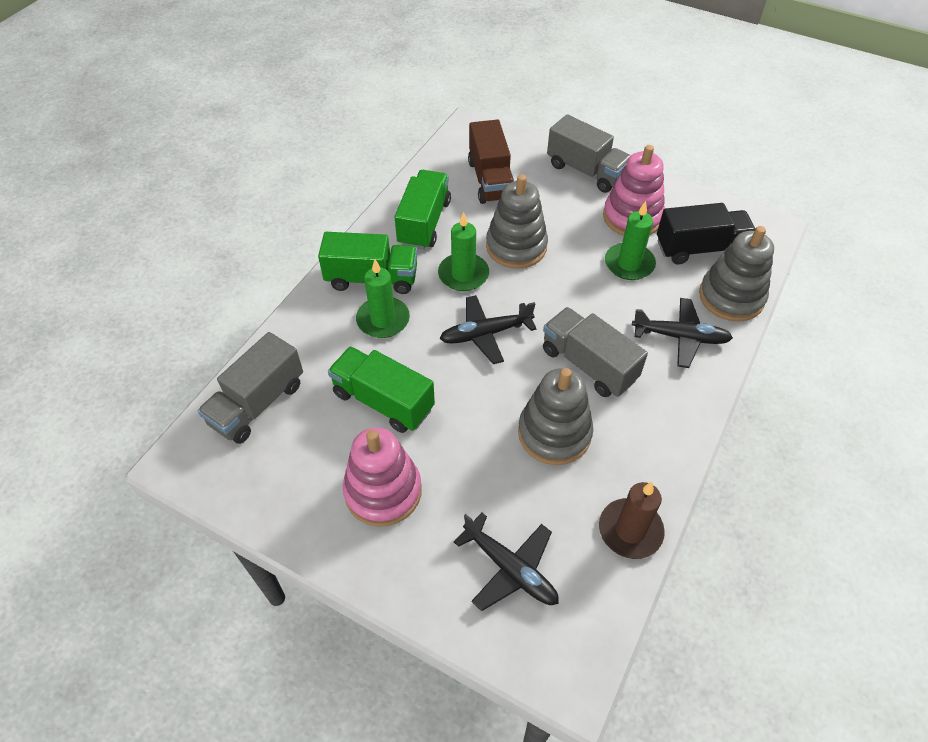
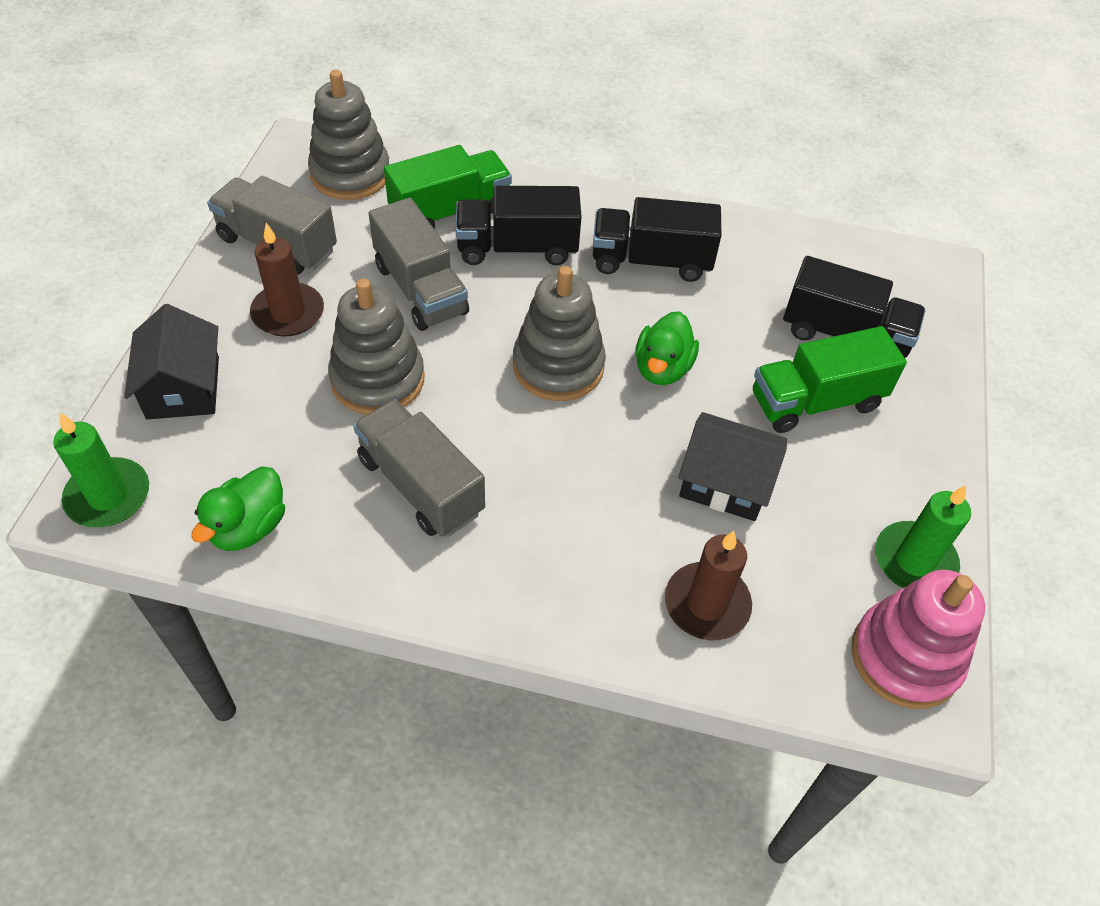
black house: none = 0 -> [124,304,219,420] [678,412,787,521] = 2
black plane: [440,295,537,364] [454,513,559,611] [632,298,733,368] = 3 -> none = 0
black truck: [657,203,755,264] = 1 -> [456,186,582,265] [593,197,721,282] [783,256,926,358] = 3
brown candle: [599,482,665,559] = 1 -> [250,223,324,337] [665,531,752,640] = 2
brown truck: [468,119,514,204] = 1 -> none = 0
green candle: [356,259,410,338] [438,212,489,291] [605,201,656,280] = 3 -> [53,413,149,527] [875,485,971,588] = 2
green duck: none = 0 -> [191,466,285,551] [635,311,699,385] = 2
green truck: [318,232,417,294] [328,346,435,433] [395,170,451,250] = 3 -> [384,145,512,229] [753,326,907,433] = 2
pink stacking toy: [343,427,422,526] [603,145,665,236] = 2 -> [851,570,985,709] = 1

